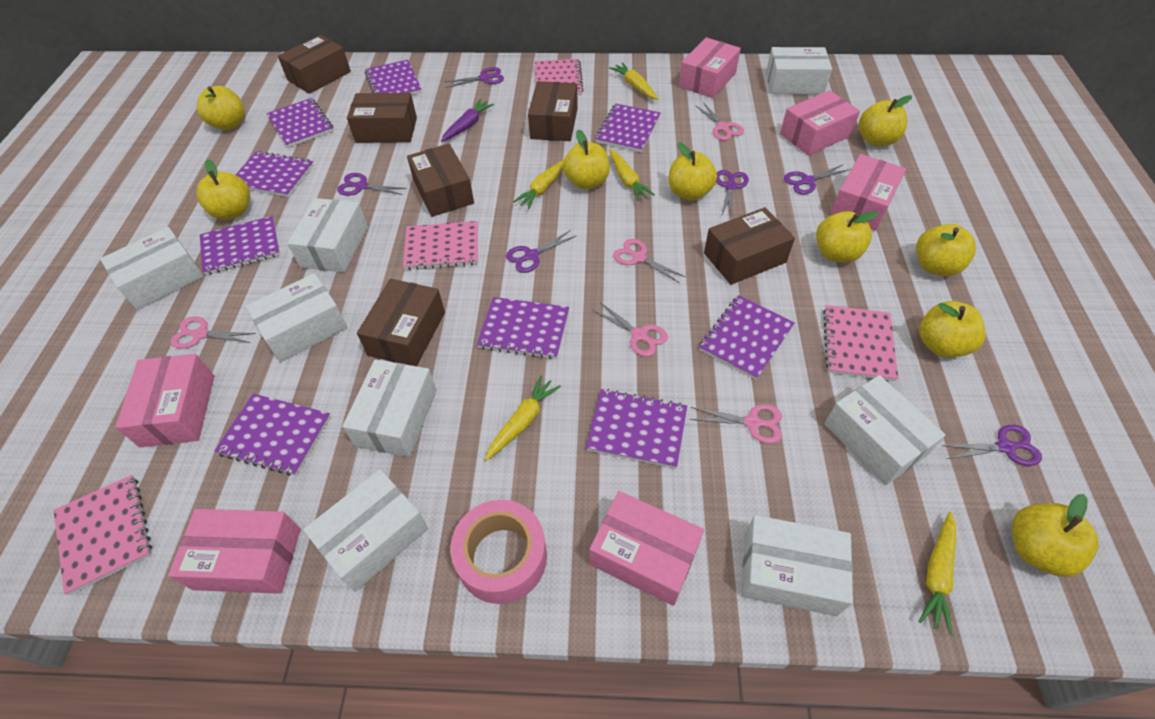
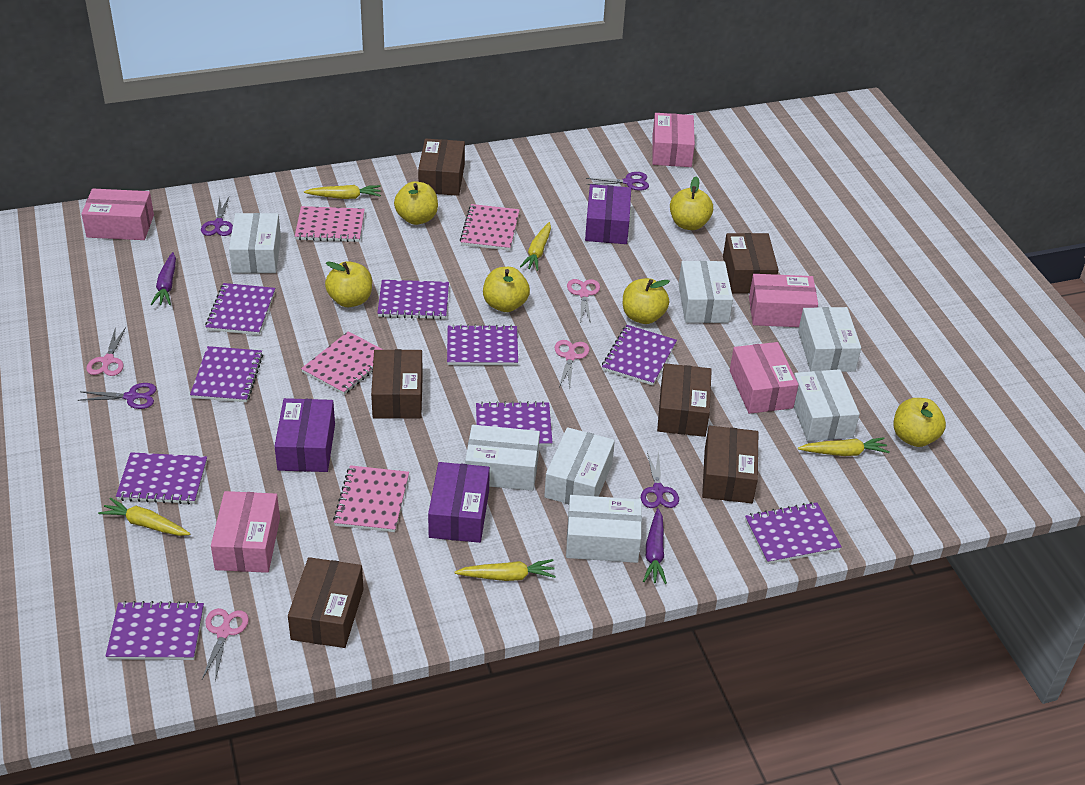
pink box: [116,354,214,447] [168,509,301,594] [590,491,704,606] [679,37,741,98] [780,90,860,155] [830,154,906,231] = 6 -> [81,189,154,240] [211,491,280,573] [652,113,695,167] [730,342,799,414] [749,274,818,327] = 5
pink scissors: [171,317,256,349] [593,302,668,357] [613,239,686,283] [690,404,782,444] [695,102,744,140] = 5 -> [86,327,126,376] [202,608,249,682] [555,340,589,388] [567,279,600,323] = 4
pink tape: [450,500,547,604] = 1 -> none = 0
purple box: none = 0 -> [274,398,335,472] [428,462,490,543] [585,184,631,244] = 3
purple carrot: [441,99,494,142] = 1 -> [150,252,176,305] [643,508,667,584] = 2
purple scissors: [337,173,407,196] [445,67,504,88] [506,230,576,273] [716,170,749,216] [784,164,850,194] [941,425,1042,466] = 6 -> [78,383,157,409] [201,197,233,236] [586,172,649,191] [641,451,679,508] = 4
white box: [100,227,204,310] [246,273,347,362] [287,198,368,273] [303,469,428,592] [342,359,437,457] [741,515,853,616] [766,47,832,94] [824,375,946,485] = 8 -> [229,213,281,273] [465,425,540,491] [544,427,615,504] [566,495,642,563] [678,261,733,323] [794,369,860,441] [798,307,861,372] = 7
yellow apple: [196,159,250,220] [197,86,244,130] [563,130,610,189] [669,142,717,200] [816,211,879,263] [859,95,912,146] [916,224,976,276] [919,301,986,358] [1012,494,1099,577] = 9 -> [325,261,372,307] [394,181,438,225] [483,267,530,312] [623,278,670,324] [670,176,713,230] [894,398,946,447] = 6

